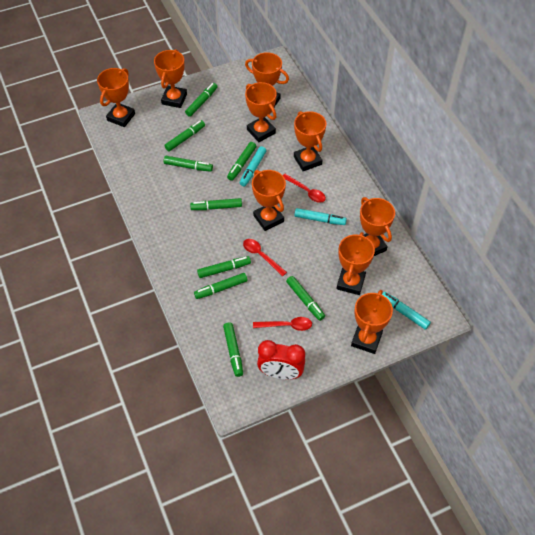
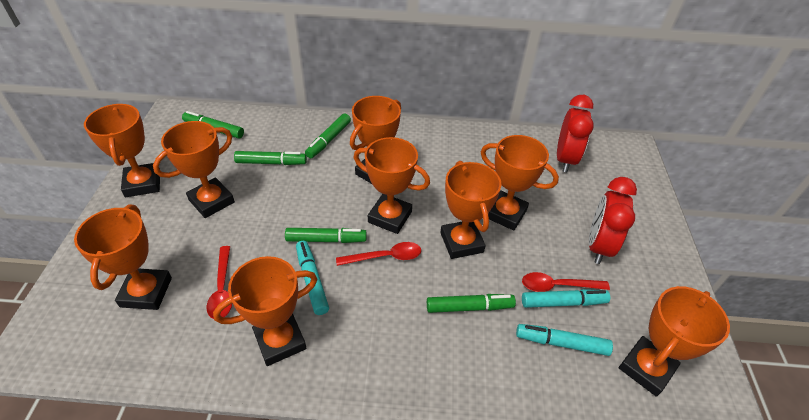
green marker: [164,120,205,151] [164,156,213,172] [185,83,217,117] [190,198,242,210] [194,273,248,299] [197,256,251,278] [223,322,243,377] [227,142,257,181] [286,276,325,321] = 9 -> [182,111,244,139] [234,151,307,165] [285,228,367,243] [305,113,351,159] [427,294,516,313] = 5
red clock: [257,340,305,379] = 1 -> [557,95,594,172] [589,177,637,264] = 2

